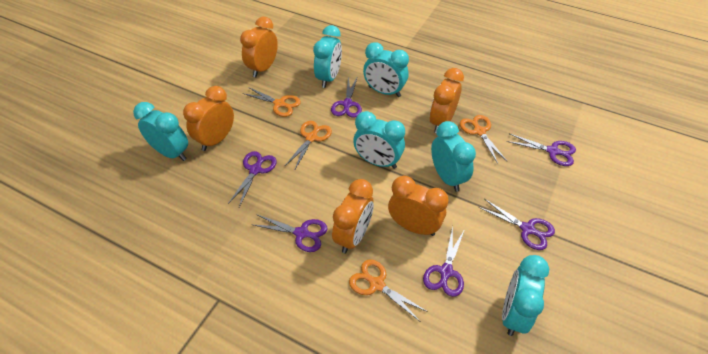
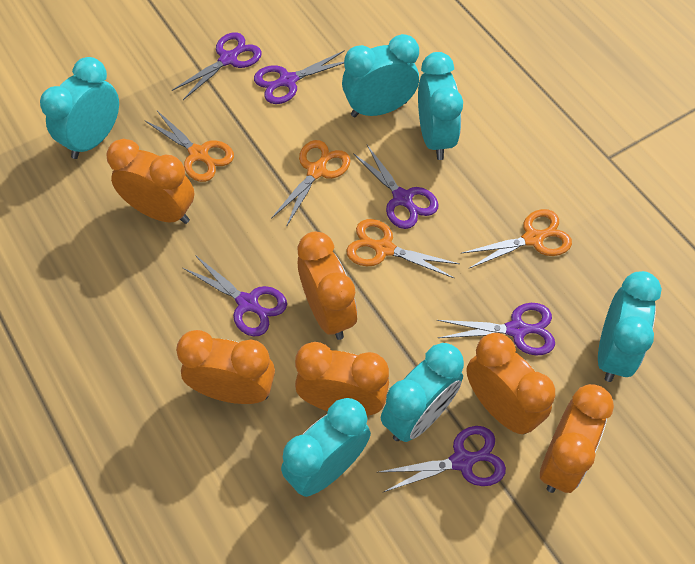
orange clock: [183,86,234,151] [240,17,278,77] [332,179,374,253] [388,176,449,236] [429,68,464,133] = 5 -> [106,139,194,224] [176,330,275,404] [295,342,389,416] [297,231,357,340] [466,333,555,434] [540,384,614,493] = 6

